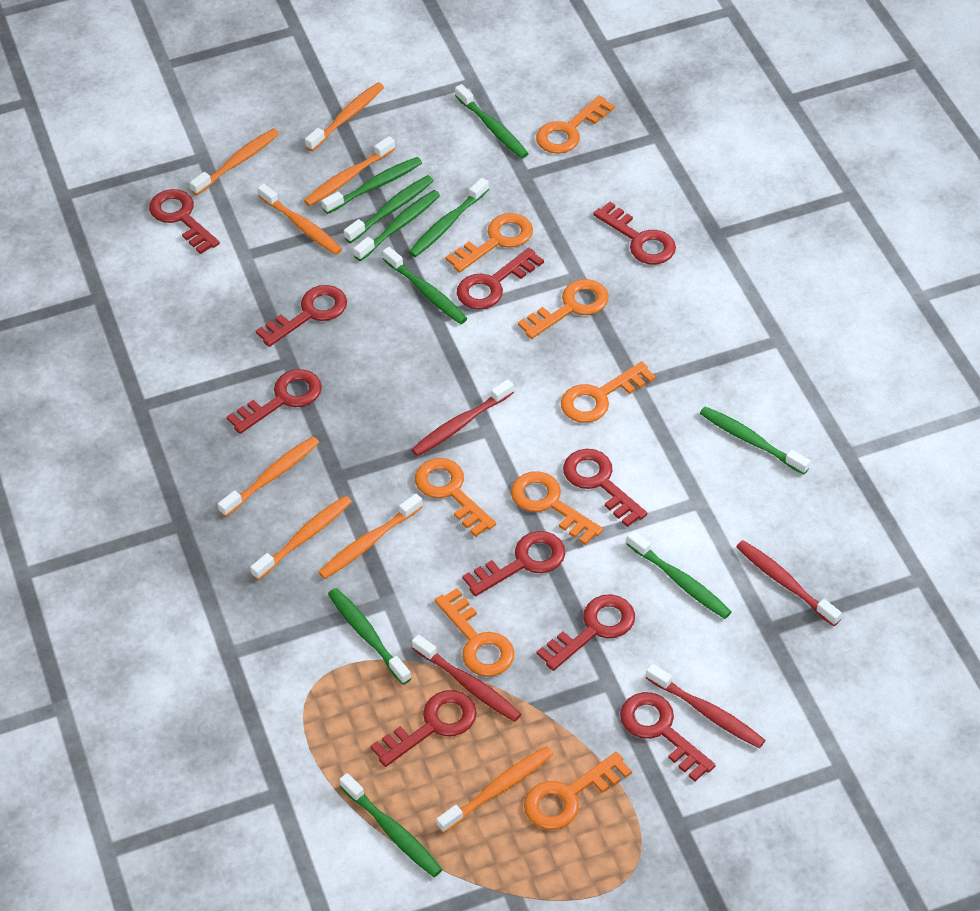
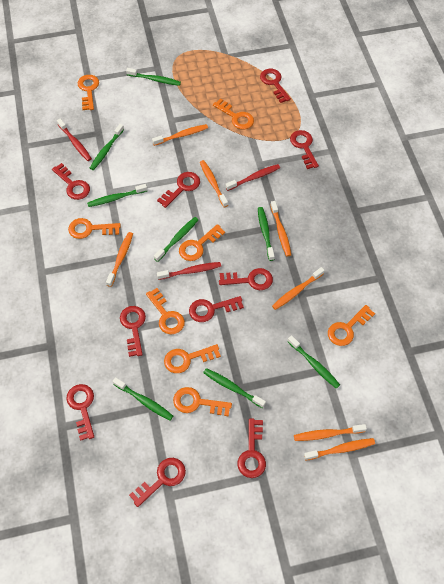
green toothbrush: [322,157,422,214] [328,588,412,685] [339,773,442,877] [344,175,434,243] [353,190,440,261] [383,247,468,324] [409,178,489,257] [455,84,529,158] [627,531,732,619] [700,406,810,475] = 10 -> [87,184,147,207] [90,124,124,170] [112,377,173,421] [126,68,181,86] [154,217,198,262] [203,368,266,408] [258,207,275,261] [287,335,340,389] = 8
orange toothbrush: [190,128,279,195] [218,436,319,517] [250,496,352,580] [258,184,342,255] [304,136,395,206] [305,82,384,151] [318,493,423,579] [436,746,553,833] = 8 -> [106,232,133,287] [152,124,208,146] [200,160,228,207] [270,201,291,257] [272,267,325,310] [294,424,367,441] [304,438,375,461] = 7
red toothbrush: [411,379,514,456] [412,634,521,722] [646,664,765,749] [736,540,842,626] = 4 -> [57,119,92,161] [157,262,221,280] [225,164,280,191] = 3

